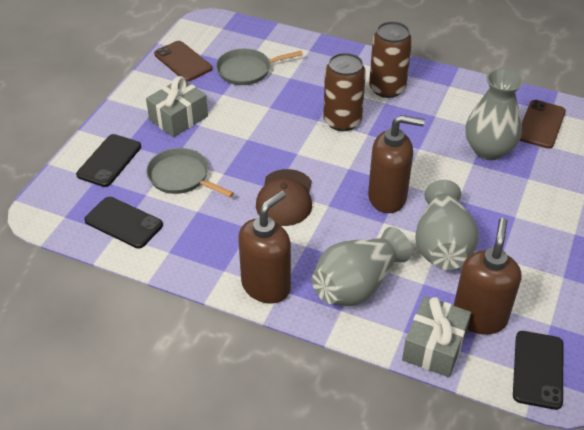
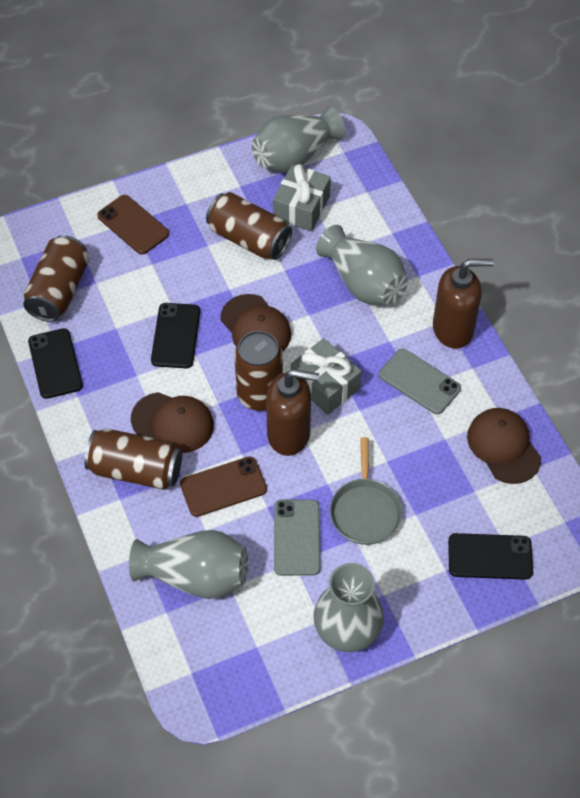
brown can: [323,53,366,131] [369,21,412,98] = 2 -> [23,235,89,322] [84,428,182,490] [206,192,292,260] [234,331,283,411] = 4
brown cap: [256,169,312,226] = 1 -> [131,392,214,453] [220,294,291,352] [467,408,541,484] = 3
brown soap dispenser: [238,191,291,303] [368,115,425,213] [454,218,521,334] = 3 -> [266,369,319,456] [433,259,494,349] = 2
grey pan: [146,148,234,197] [216,49,303,85] = 2 -> [330,437,402,545] = 1
grey phone: none = 0 -> [274,499,321,576] [379,349,461,414] = 2
grey vase: [312,227,411,306] [415,180,479,270] [465,68,523,160] = 3 -> [129,530,248,599] [252,107,345,173] [314,563,384,652] [316,225,408,305] = 4

